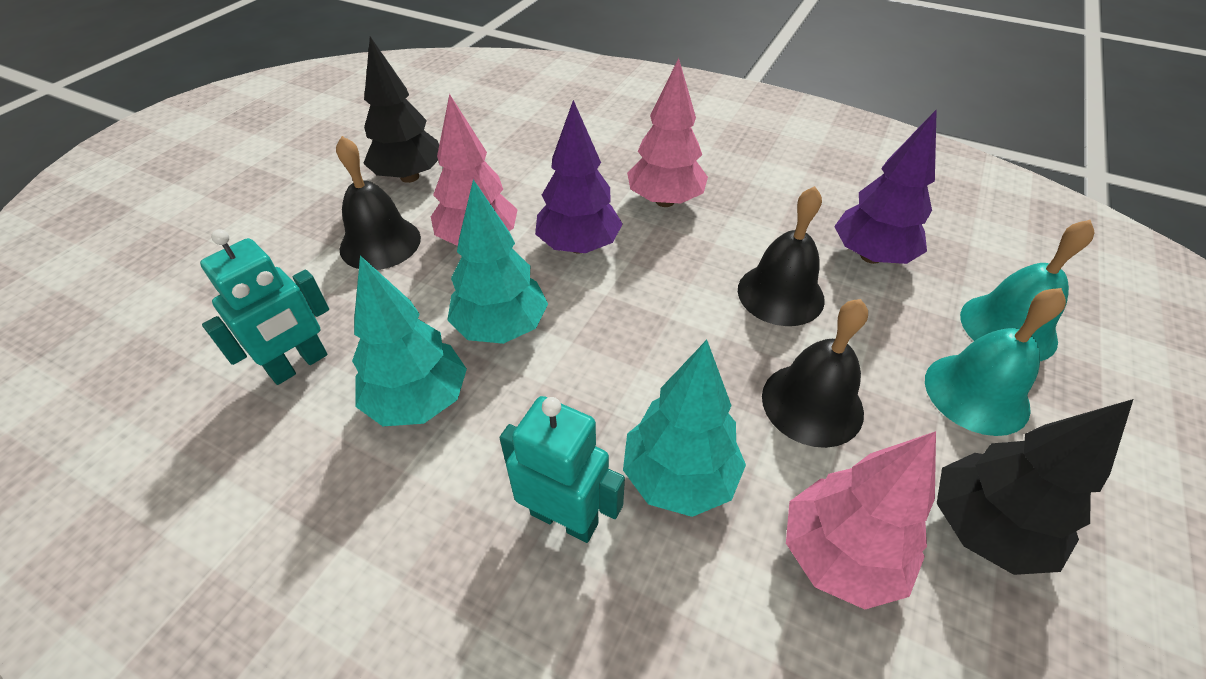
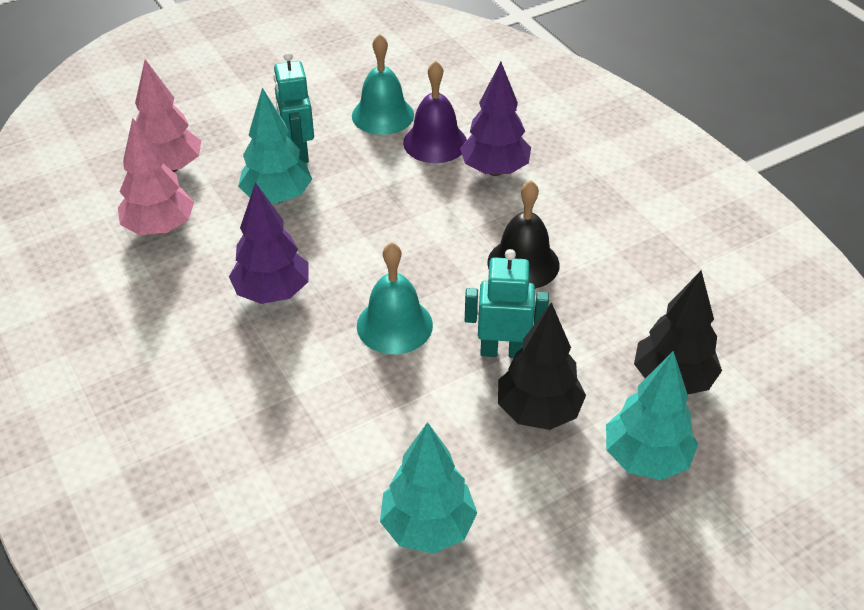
black bell: [336,136,421,270] [738,186,825,326] [762,299,868,448] = 3 -> [487,180,560,289] = 1
pink tree: [431,94,518,246] [627,58,708,207] [786,431,936,609] = 3 -> [118,118,194,235] [135,59,201,172] = 2
purple bell: none = 0 -> [403,61,467,163] = 1

